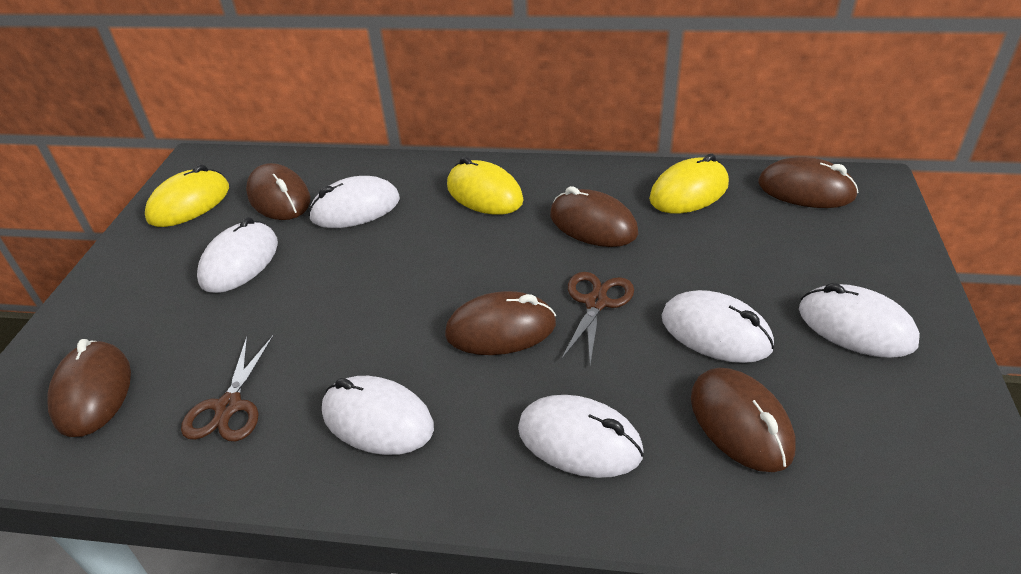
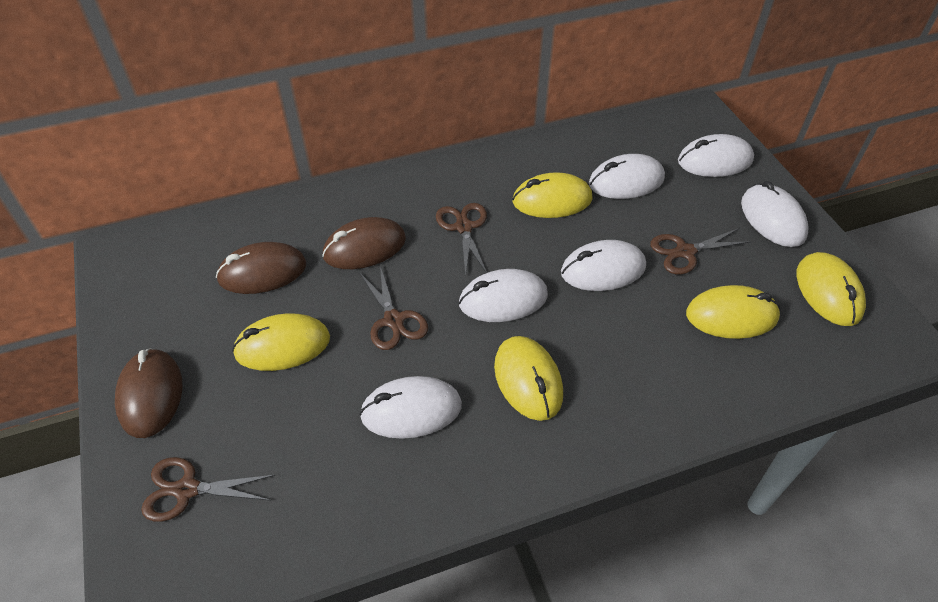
brown mouse: [47,339,131,437] [246,163,310,220] [445,291,556,355] [550,186,638,247] [691,368,796,472] [758,157,859,208] = 6 -> [115,348,182,438] [216,242,306,294] [322,217,406,269] = 3
brown scissors: [181,336,273,442] [561,272,634,365] = 2 -> [141,457,275,522] [359,266,428,350] [436,203,487,276] [650,228,752,274] = 4
yellow mouse: [145,164,229,227] [447,157,524,215] [649,154,729,213] = 3 -> [232,314,330,371] [494,336,563,421] [512,172,593,218] [686,285,780,339] [796,252,866,326] = 5

